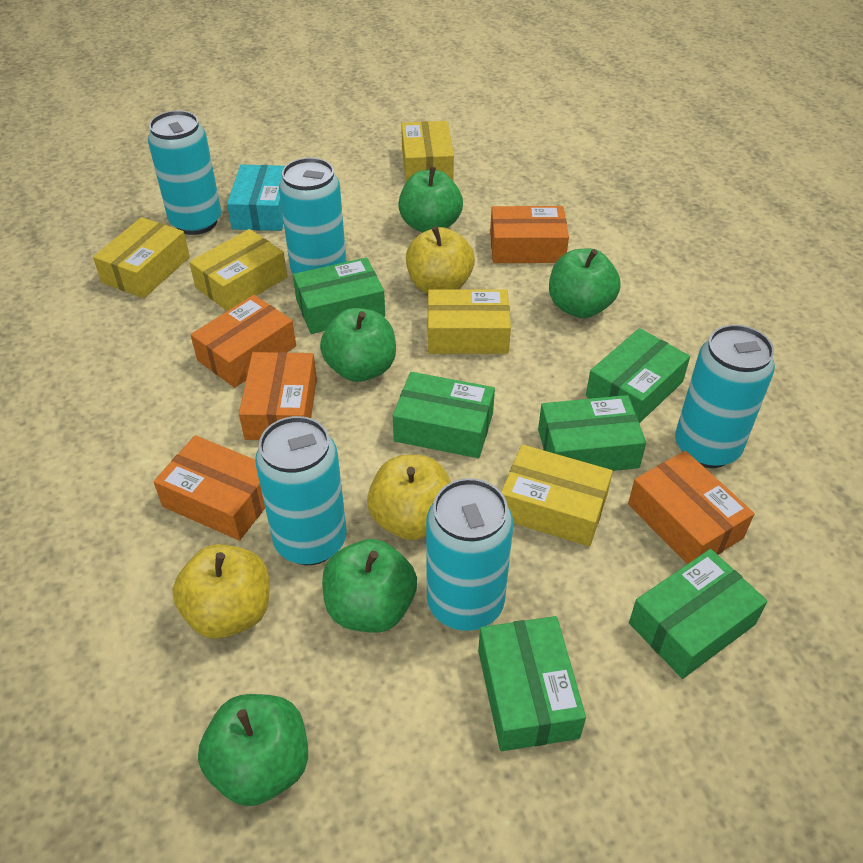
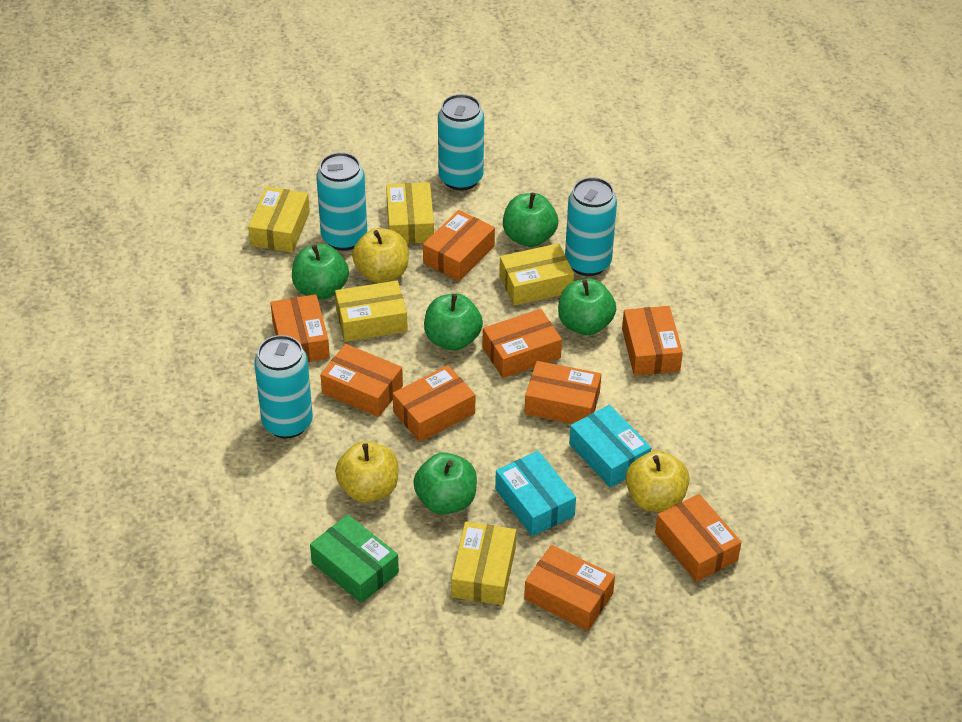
green box: [293,257,385,334] [393,372,495,458] [478,616,586,751] [538,395,646,471] [586,328,690,423] [629,549,767,679] = 6 -> [310,514,399,603] = 1
orange box: [154,435,265,541] [191,295,296,388] [239,352,317,440] [490,206,569,263] [628,451,754,564] = 5 -> [270,294,330,362] [320,344,403,417] [393,365,475,442] [423,210,495,281] [482,309,562,378] [524,545,615,631] [525,361,601,424] [622,306,683,376] [655,494,741,582] = 9
turquoise box: [227,164,285,231] = 1 -> [495,451,576,536] [569,405,651,488] = 2
turquoise can: [148,111,221,235] [255,416,347,565] [279,158,346,274] [426,478,513,631] [675,325,775,468] = 5 -> [254,335,313,439] [316,152,367,251] [438,94,484,191] [565,177,617,276] = 4

